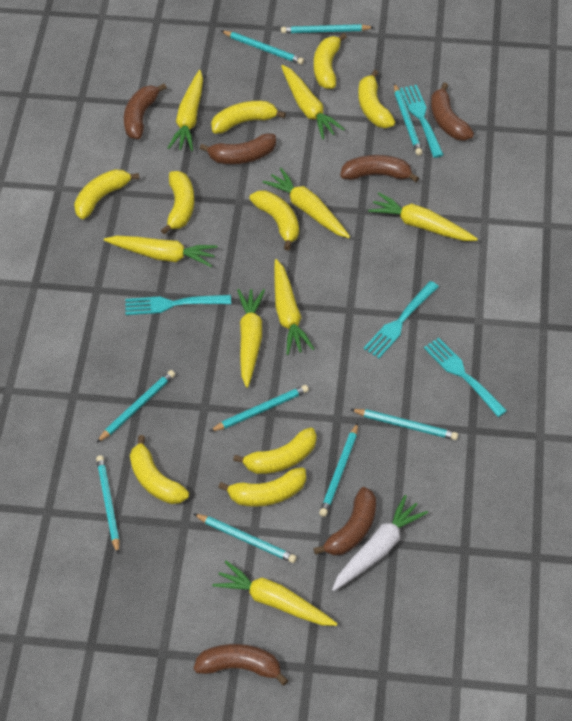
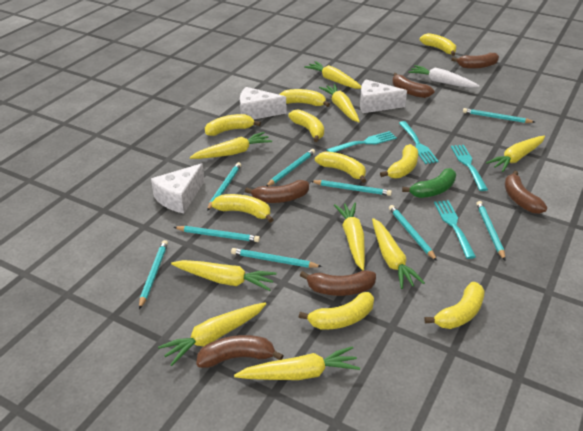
green banana: none = 0 -> [402,168,456,198] = 1
white cheese: none = 0 -> [151,163,204,213] [240,87,286,120] [360,80,407,113] = 3
yellow carrot: [104,236,217,267] [168,70,203,151] [212,561,338,626] [237,289,265,388] [262,168,350,238] [274,259,314,355] [281,65,345,139] [368,193,478,241] = 8 -> [158,302,266,366] [171,260,276,291] [190,132,272,159] [234,346,360,380] [304,61,361,89] [319,84,360,122] [334,203,365,270] [372,218,425,289] [486,136,545,172] = 9

